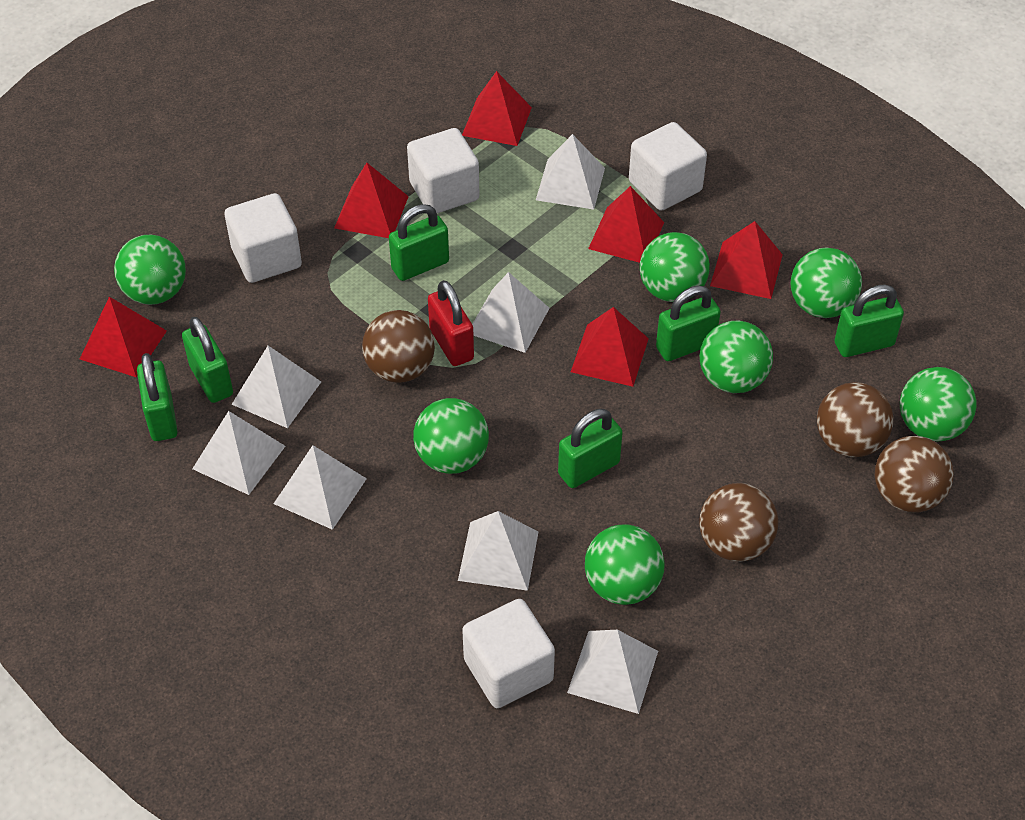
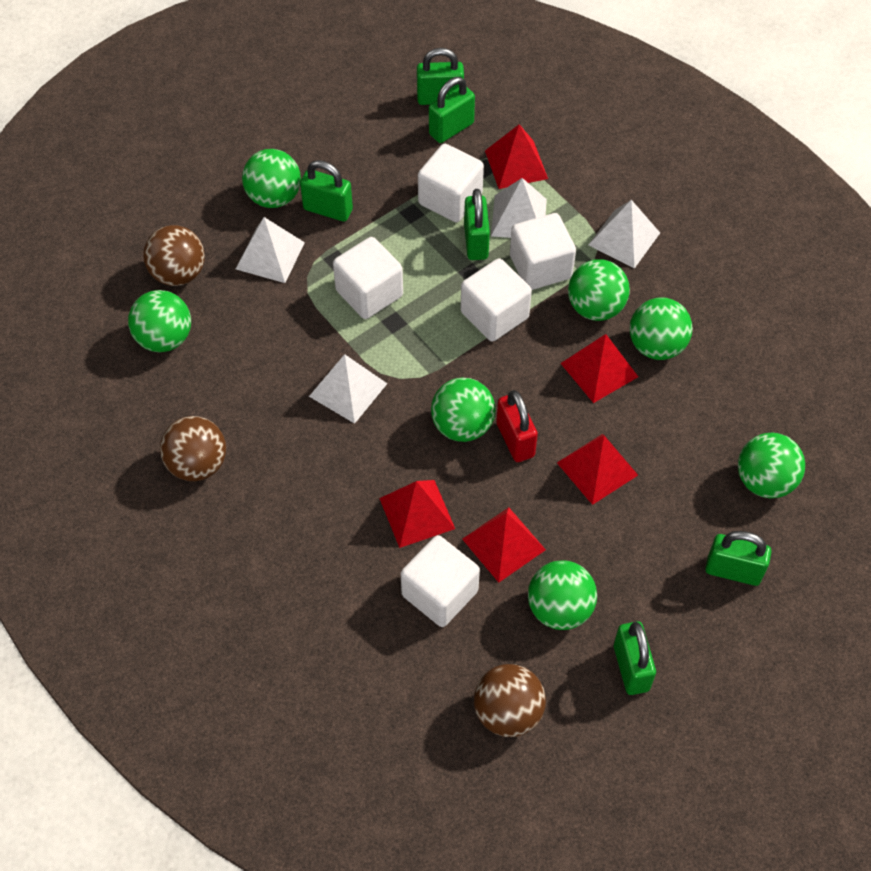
brown ball: [362,310,435,383] [699,483,778,562] [817,382,893,457] [875,436,954,512] = 4 -> [143,225,205,286] [160,416,226,481] [474,664,546,737] = 3
red pyramid: [80,297,167,377] [334,163,409,238] [462,71,532,146] [571,307,649,387] [588,186,664,263] [710,221,783,299] = 6 -> [379,480,455,548] [462,507,546,583] [485,124,548,189] [557,434,638,505] [560,334,638,403] = 5
white cube: [225,193,302,283] [407,128,480,213] [462,599,555,708] [629,122,707,211] = 4 -> [333,237,403,319] [401,535,480,627] [418,144,484,223] [461,258,532,342] [510,213,576,290] = 5
white pyramid: [192,411,285,495] [231,346,321,428] [273,445,367,530] [458,511,539,591] [472,272,550,353] [536,134,605,210] [567,630,658,714] = 7 -> [236,217,305,283] [309,354,387,424] [491,178,547,238] [589,200,660,269] = 4

